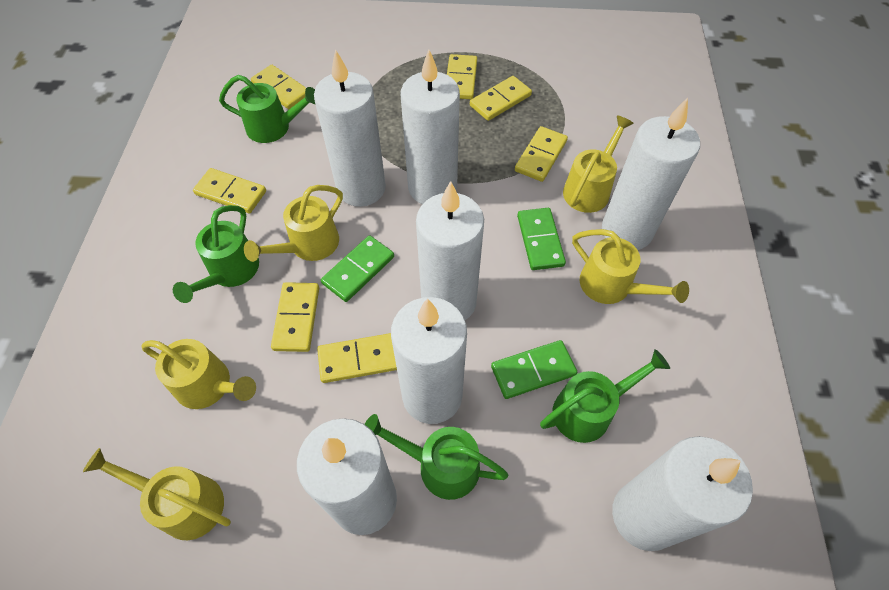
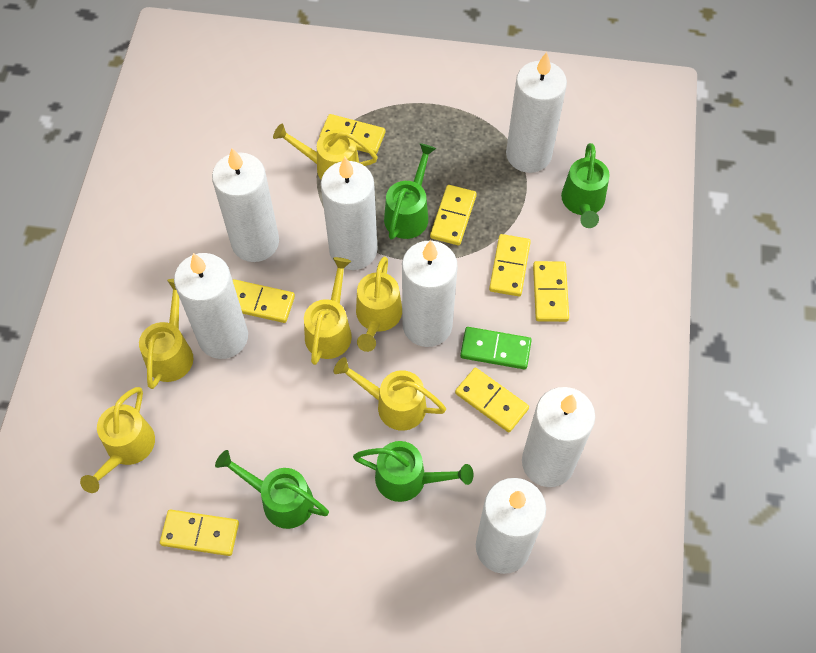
green domino: [321,235,394,302] [491,340,577,399] [517,208,566,270] = 3 -> [460,327,532,369] = 1
yellow watering can: [83,448,231,540] [142,339,256,409] [244,185,343,262] [563,115,634,213] [572,229,689,304] = 5 -> [80,387,155,493] [139,279,193,389] [273,124,378,179] [304,257,352,365] [334,357,446,431] [356,257,402,352] = 6

